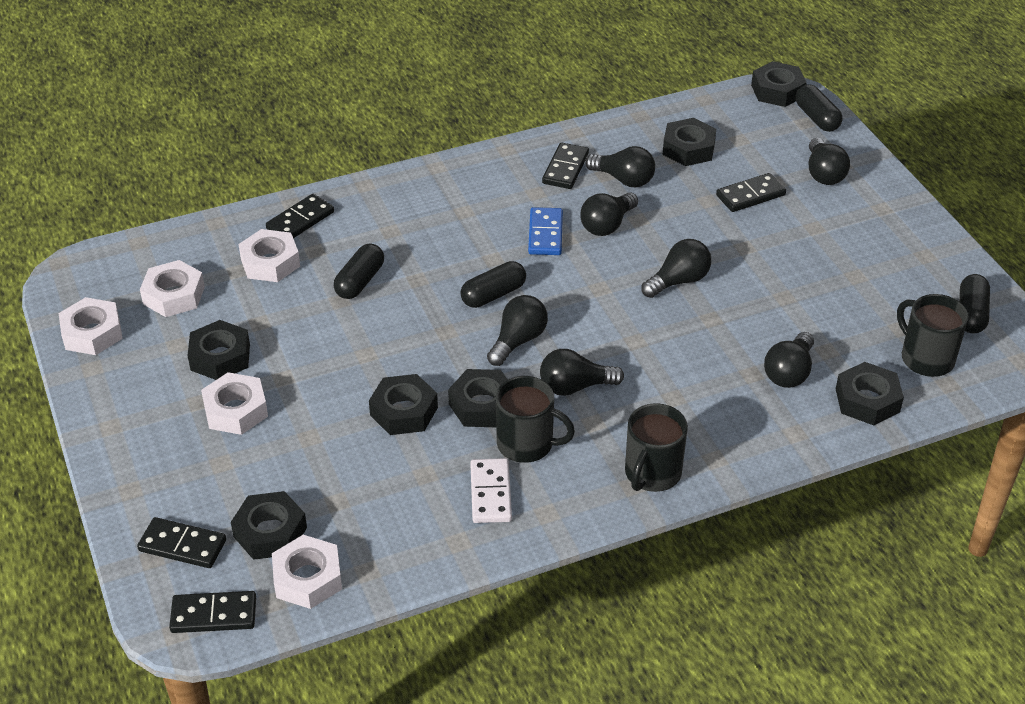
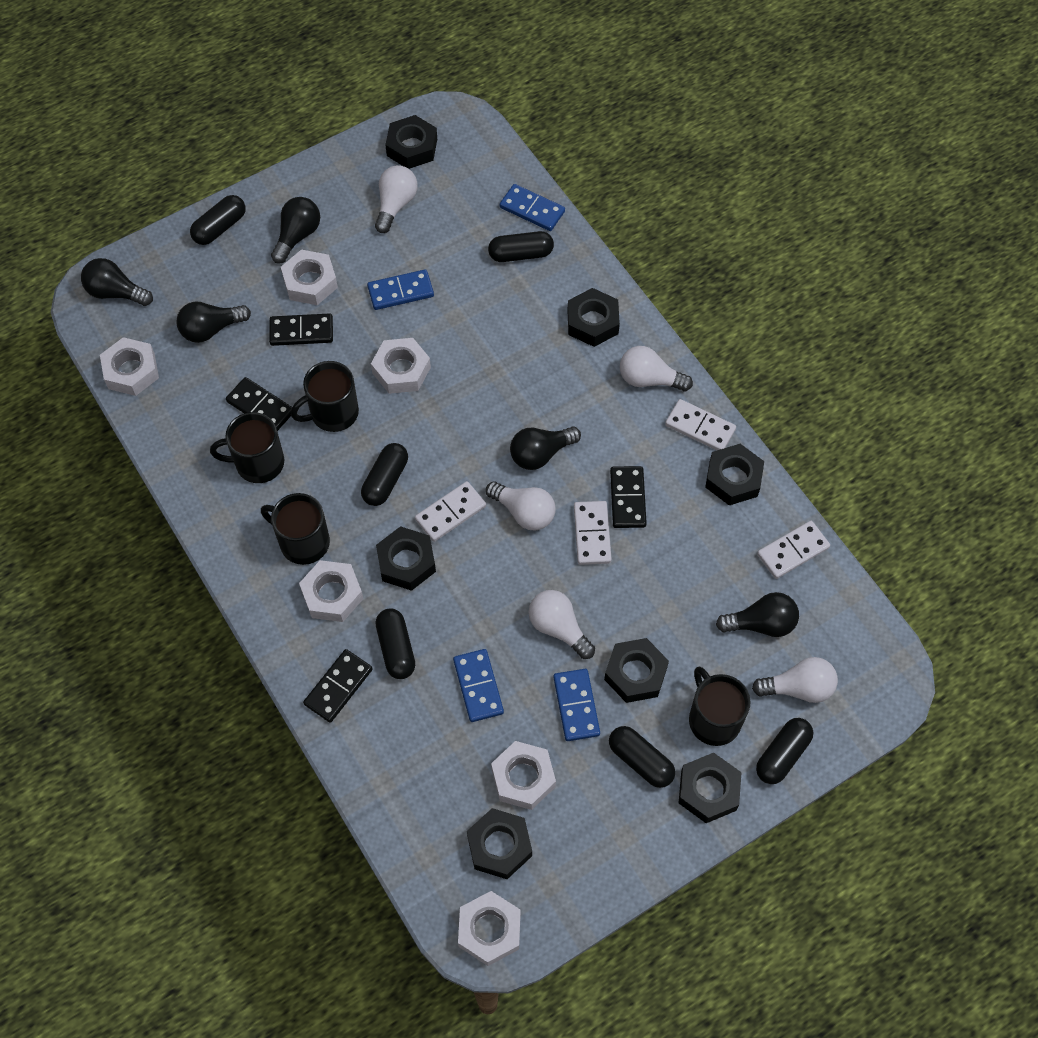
black capsule: [334,243,384,299] [460,261,526,308] [796,84,842,132] [959,274,990,333] = 4 -> [190,195,246,245] [361,443,408,506] [376,609,415,679] [488,231,554,262] [609,726,675,788] [756,718,813,784] = 6
black domino: [137,517,226,568] [169,591,256,633] [266,194,334,238] [542,142,589,189] [716,173,786,212] = 5 -> [226,377,292,431] [269,313,333,346] [303,649,372,723] [610,466,647,528] = 4
black light bulb: [487,295,548,366] [540,349,624,396] [580,192,638,236] [585,146,655,187] [641,239,711,298] [764,332,814,388] [809,138,850,185] = 7 -> [81,258,153,306] [176,302,251,343] [271,197,320,264] [510,427,581,470] [716,592,799,637] = 5
black mug: [496,376,575,463] [625,403,688,492] [897,294,969,377] = 3 -> [210,412,284,483] [261,493,330,565] [291,361,359,432] [689,667,751,746] = 4
blue domino: [528,207,563,255] = 1 -> [367,269,434,310] [453,649,504,722] [500,184,565,231] [553,669,600,741] = 4
white domino: [470,458,512,523] = 1 -> [415,481,486,542] [574,501,612,565] [665,399,736,450] [757,521,830,579] = 4
white light bulb: none = 0 -> [375,165,418,233] [486,481,556,531] [529,590,595,659] [620,346,693,391] [752,657,838,703] = 5
white nut: [59,297,123,355] [140,260,205,317] [201,372,268,435] [239,229,300,282] [272,535,342,609] = 5 -> [100,337,159,396] [281,249,338,305] [299,560,363,622] [371,338,431,394] [458,891,521,966] [491,741,556,810] = 6

